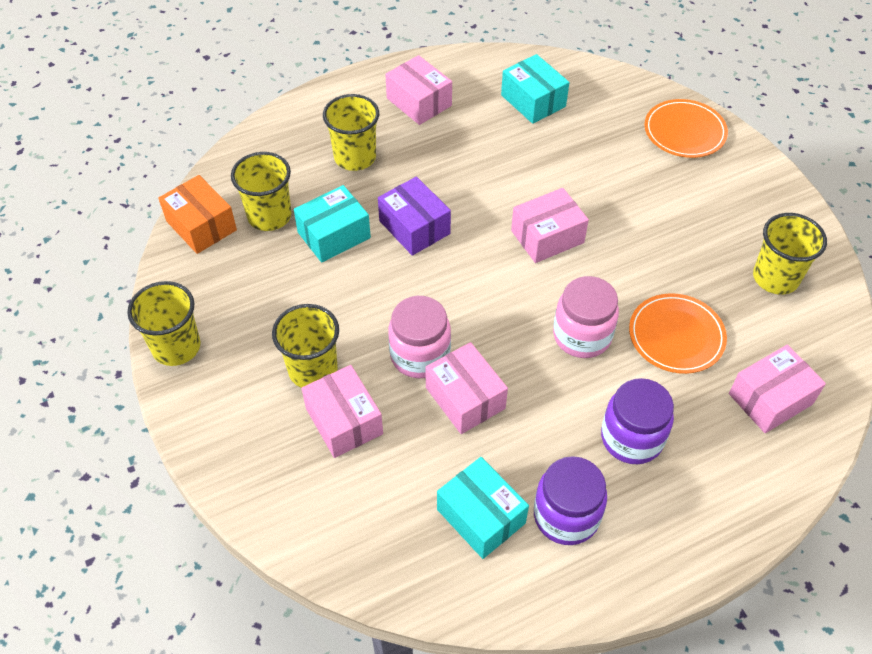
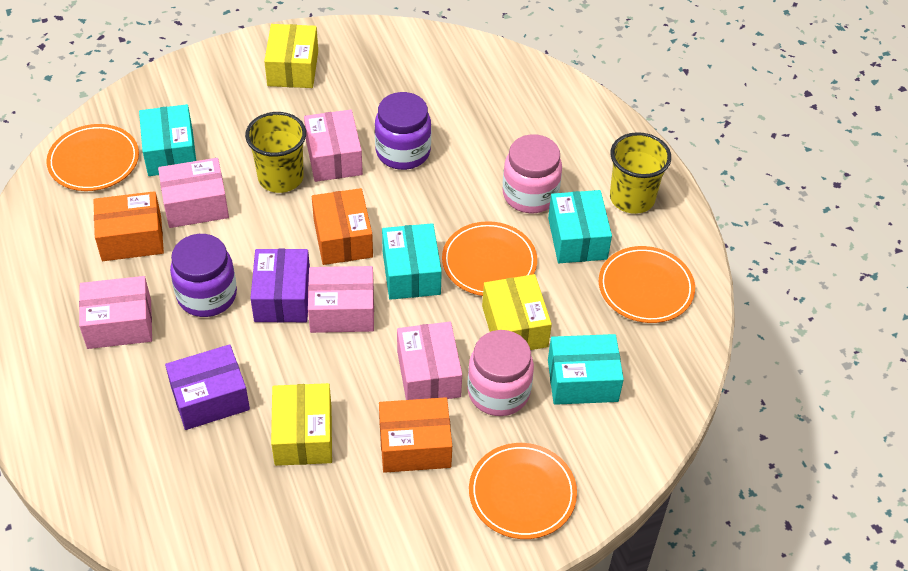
orange box: [158,175,237,254] = 1 -> [94,191,164,261] [312,188,373,265] [379,397,452,473] = 3
orange plate: [629,293,727,374] [645,99,728,158] = 2 -> [46,124,139,191] [442,221,537,296] [469,443,577,539] [599,246,695,323] = 4
purple box: [378,176,451,256] = 1 -> [165,344,250,430] [250,249,310,323] = 2
turquoise box: [294,185,371,263] [437,457,529,559] [501,54,569,124] = 3 -> [139,104,196,176] [382,223,442,300] [548,190,612,263] [548,334,624,405] = 4
yellow box: none = 0 -> [264,24,318,88] [271,383,332,466] [482,274,552,350] = 3
yellow cup: [127,281,201,366] [231,152,292,231] [272,304,339,388] [323,94,379,171] [753,213,827,295] = 5 -> [245,112,306,193] [610,132,671,214] = 2

